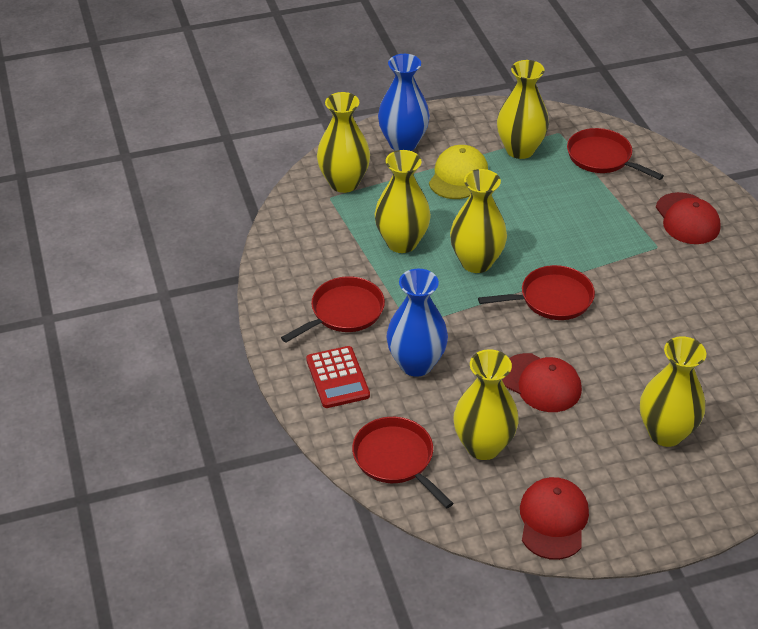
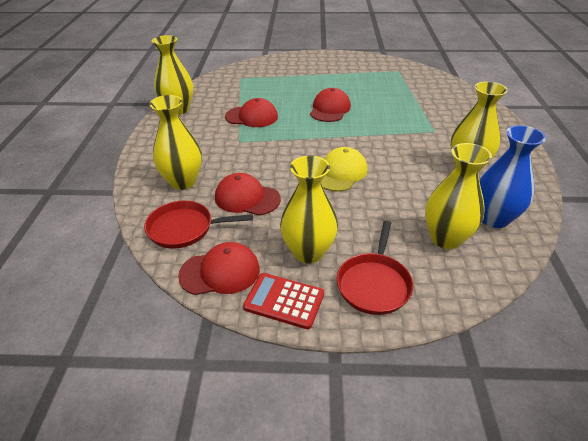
blue vase: [378,54,430,151] [387,269,448,377] = 2 -> [479,125,546,228] = 1
red cap: [502,353,582,412] [520,477,589,560] [656,192,721,244] = 3 -> [178,242,260,295] [215,173,281,216] [225,98,278,127] [310,88,351,122] = 4
red pan: [281,276,385,343] [352,417,453,508] [478,265,595,320] [567,128,664,180] = 4 -> [144,201,253,249] [337,221,413,315] = 2
yellow vase: [317,92,370,193] [374,150,431,253] [450,169,507,273] [453,349,519,460] [497,60,549,159] [640,336,706,447] = 6 -> [149,95,202,190] [152,35,193,115] [280,156,338,264] [425,143,492,249] [451,81,508,172] = 5

